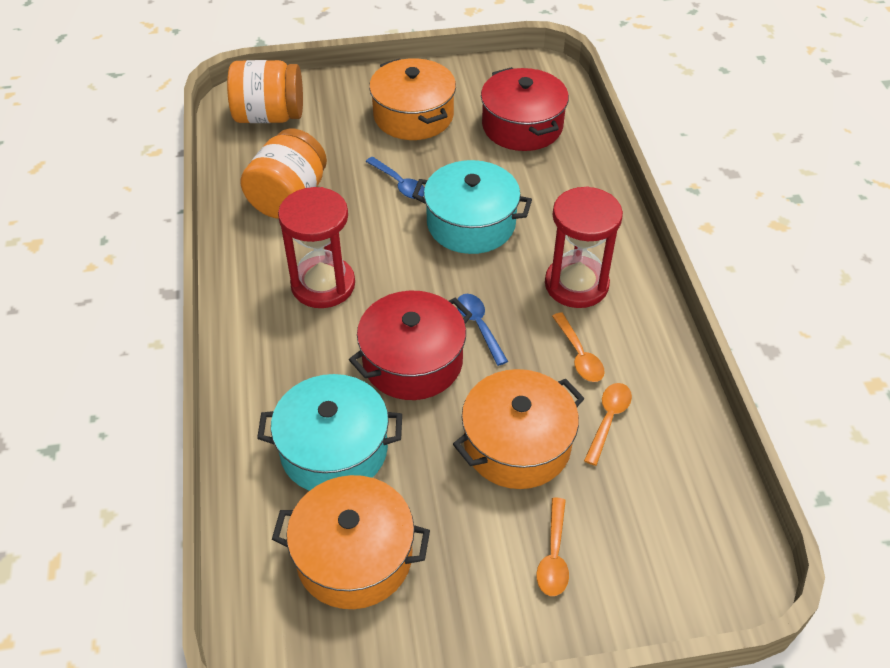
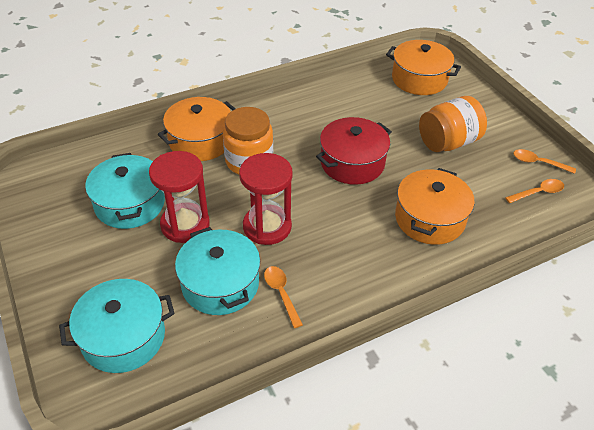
blue spoon: [366,157,425,199] [457,294,508,366] = 2 -> none = 0
red pot: [349,291,473,400] [481,67,569,151] = 2 -> [316,117,392,185] = 1
turquoise pot: [257,374,402,491] [412,160,532,254] = 2 -> [59,279,175,373] [85,153,165,229] [175,227,260,315] = 3

